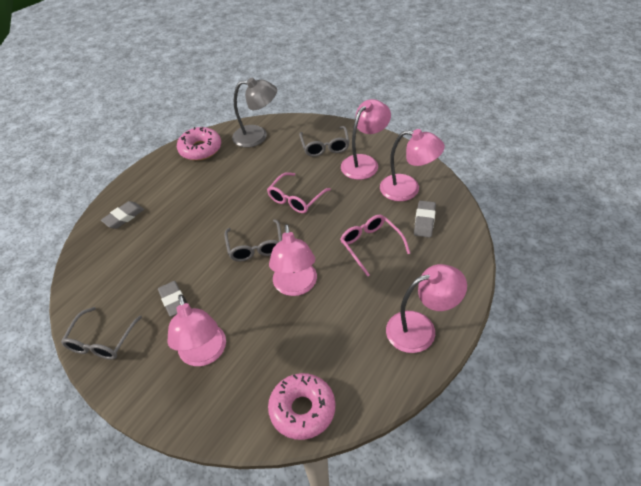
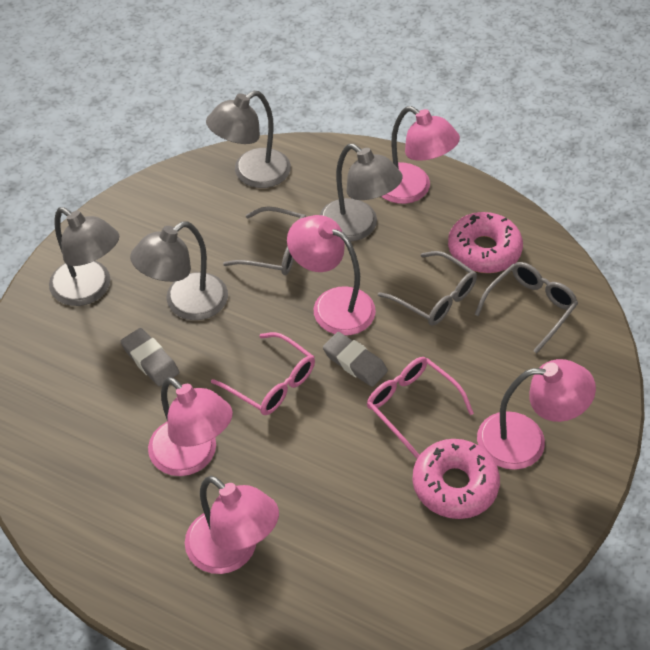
grey eraser: [101,201,144,229] [158,281,183,317] [414,200,436,238] = 3 -> [121,328,179,386] [323,332,388,387] = 2
grey lamp: [232,78,277,148] = 1 -> [49,207,119,306] [130,221,228,320] [206,91,291,188] [319,144,403,242] = 4

